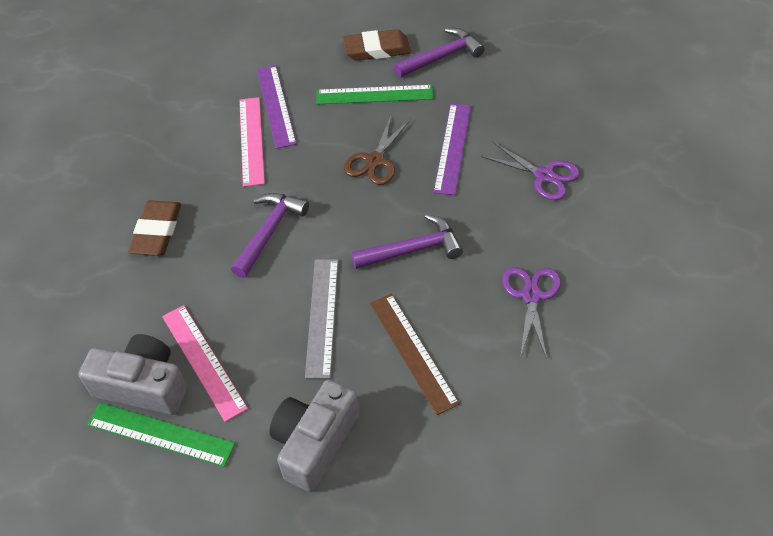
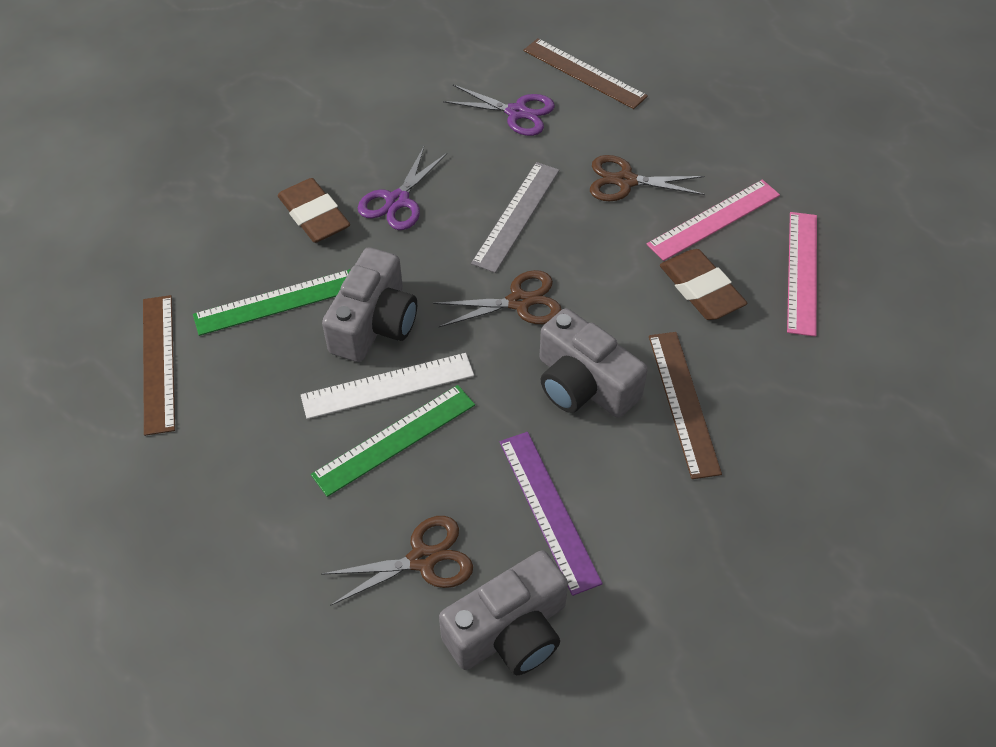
brown ruler: [370,294,460,415] = 1 -> [143,295,175,436] [523,39,648,109] [649,332,722,479] = 3
brown scissors: [344,116,411,185] = 1 -> [321,516,473,606] [433,270,562,327] [590,155,705,201] = 3
grey camera: [78,334,187,415] [269,380,359,492] = 2 -> [322,247,417,362] [439,550,568,675] [539,308,648,418] = 3
purple hammer: [231,193,309,278] [351,214,463,269] [394,28,485,77] = 3 -> none = 0
purple ruler: [257,65,297,149] [433,104,471,195] = 2 -> [500,432,603,596] = 1
white ruler: none = 0 -> [301,353,474,419] = 1

